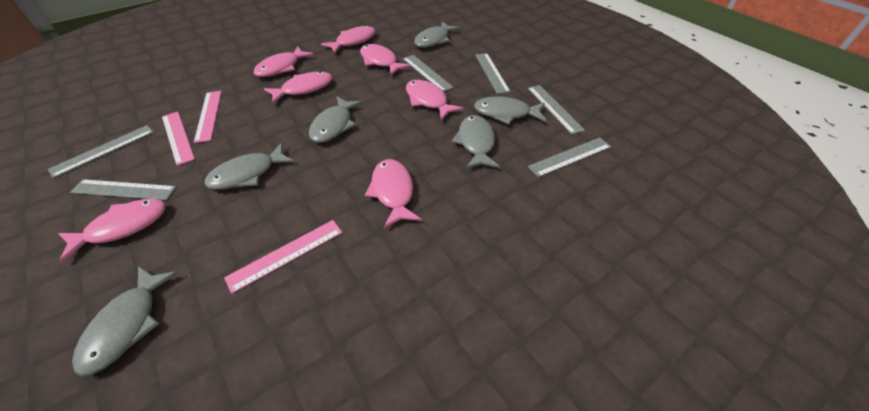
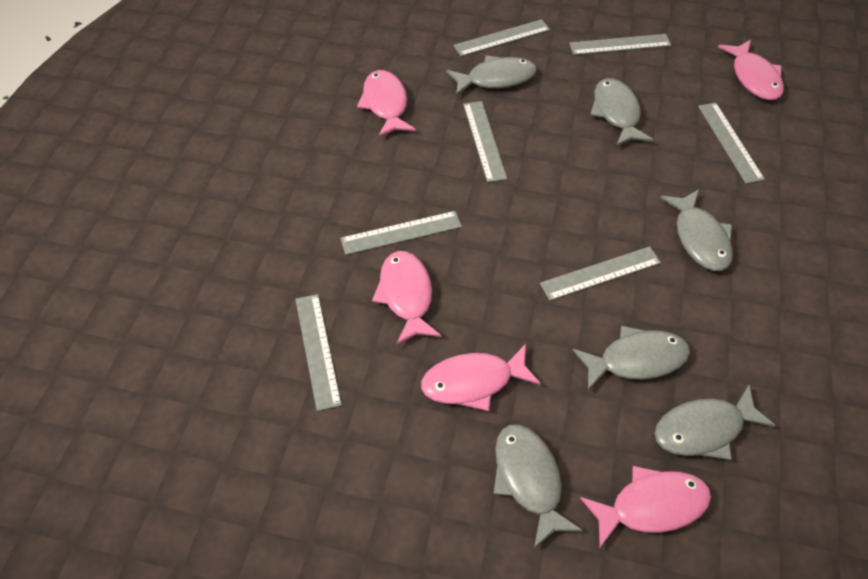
grey ruler: [48,125,154,178] [70,179,176,200] [403,55,454,92] [475,53,511,94] [528,85,585,134] [528,138,611,177] = 6 -> [295,294,342,411] [340,211,462,255] [453,19,550,57] [463,101,507,183] [540,246,661,301] [569,34,671,55] [698,103,765,184] = 7
pink fish: [58,199,166,263] [253,46,314,77] [264,71,332,104] [321,25,376,53] [360,44,411,76] [365,159,422,228] [406,80,464,120] = 7 -> [357,70,416,138] [372,251,442,345] [421,344,541,411] [580,466,711,548] [718,40,784,100] = 5
pink ruler: [162,112,195,166] [194,91,222,143] [224,220,342,294] = 3 -> none = 0

